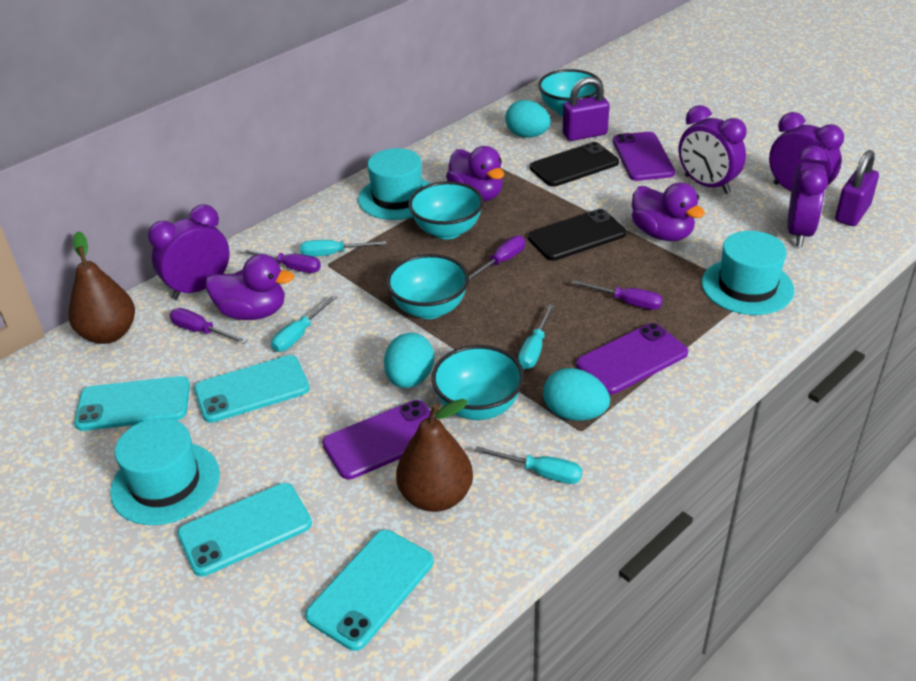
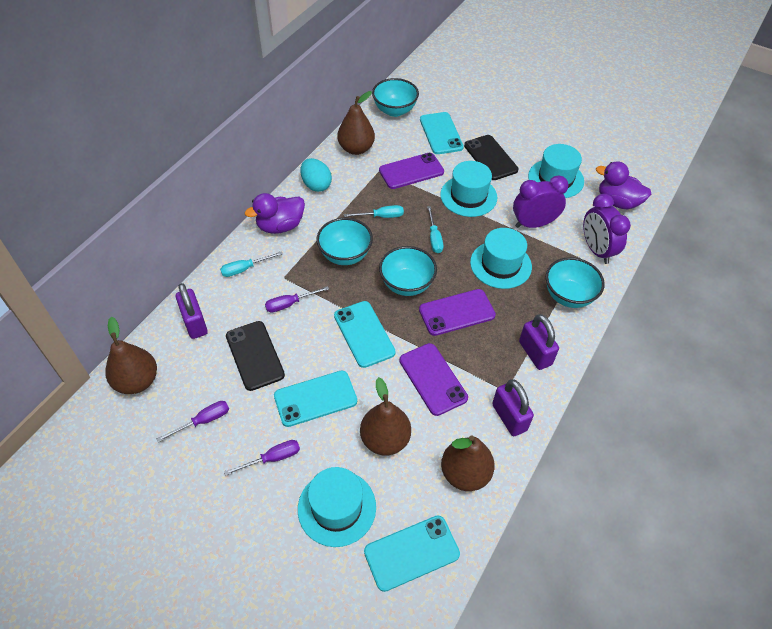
brown pear: [69,231,135,344] [396,399,473,512] = 2 -> [105,317,157,394] [337,91,375,155] [360,377,411,456] [441,435,495,491] = 4
purple clock: [148,204,230,299] [678,105,747,194] [769,112,844,191] [788,145,828,247] = 4 -> [513,175,569,228] [583,194,631,264] = 2
purple duck: [206,254,294,320] [446,146,504,201] [632,183,705,241] = 3 -> [245,193,305,234] [596,161,651,209] = 2
purple padlock: [563,77,609,141] [835,150,879,226] = 2 -> [176,283,208,339] [492,379,534,436] [519,314,559,370] = 3
purple screwdriver: [170,308,248,344] [241,249,321,273] [469,236,525,281] [572,280,663,310] = 4 -> [157,401,229,442] [224,440,300,476] [265,286,329,313] = 3
turquoise egg: [384,333,434,388] [505,100,551,137] [543,368,610,421] = 3 -> [301,158,332,192] = 1
turquoise hat: [110,418,220,525] [358,148,431,220] [702,231,794,315] = 3 -> [298,467,376,547] [440,161,497,217] [470,228,532,289] [528,144,584,198] = 4
turquoise screwdriver: [271,295,337,352] [300,240,387,257] [474,446,582,484] [518,304,555,369] = 4 -> [220,251,283,277] [344,205,404,218] [427,206,443,253] = 3

